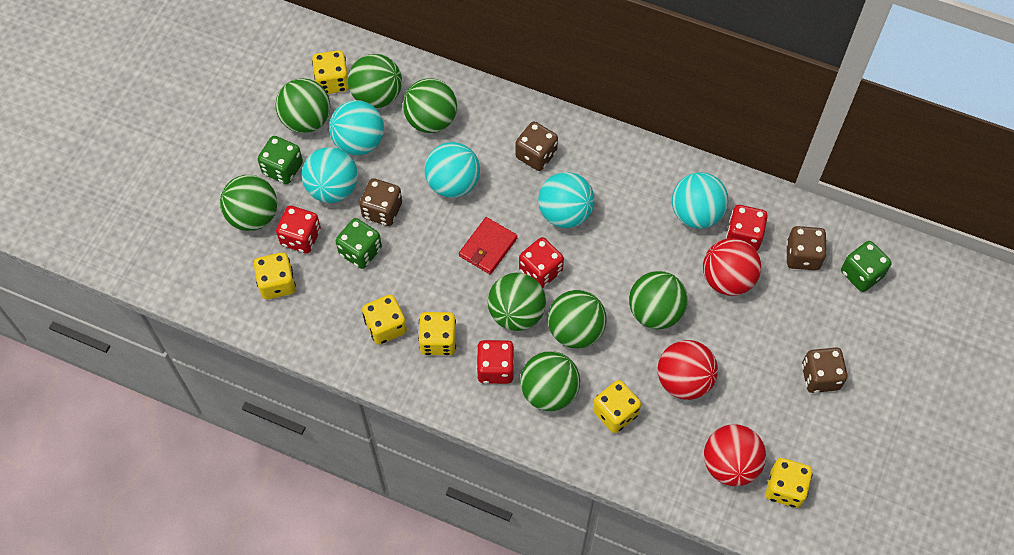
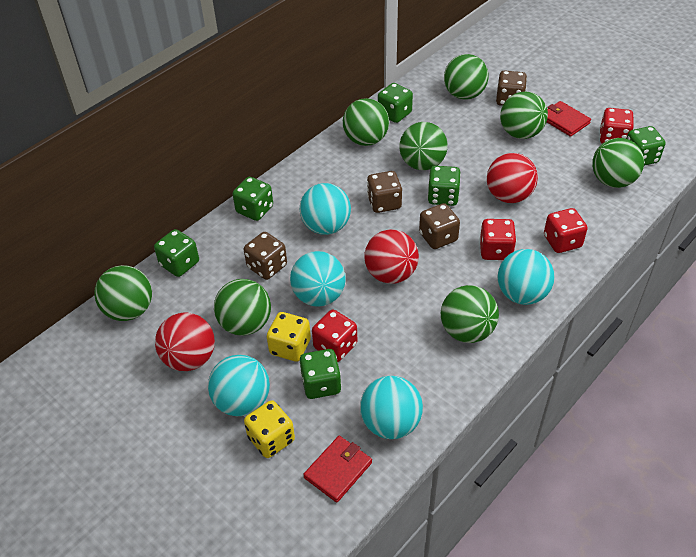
green dice: [258,136,303,184] [336,218,382,269] [841,241,892,292] = 3 -> [154,229,199,277] [233,177,273,221] [300,349,341,399] [378,83,413,123] [427,166,461,206] [626,126,665,166] = 6
red wallet: [459,217,517,274] = 1 -> [303,436,372,503] [547,101,591,137] = 2
yellow dice: [254,252,296,300] [312,50,349,94] [362,294,407,345] [418,312,456,355] [593,380,641,433] [766,458,813,508] = 6 -> [244,400,295,458] [267,312,311,362] = 2

